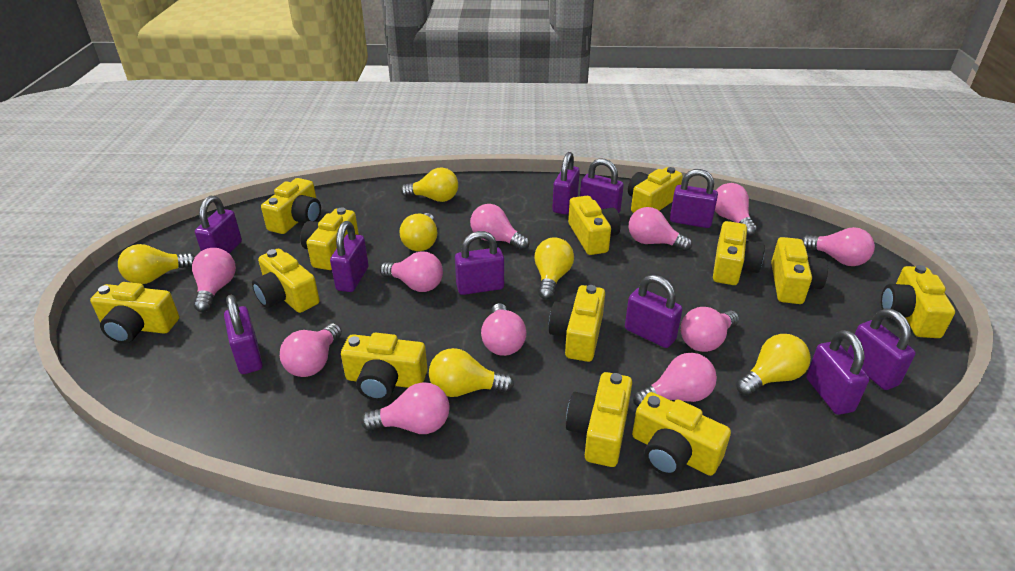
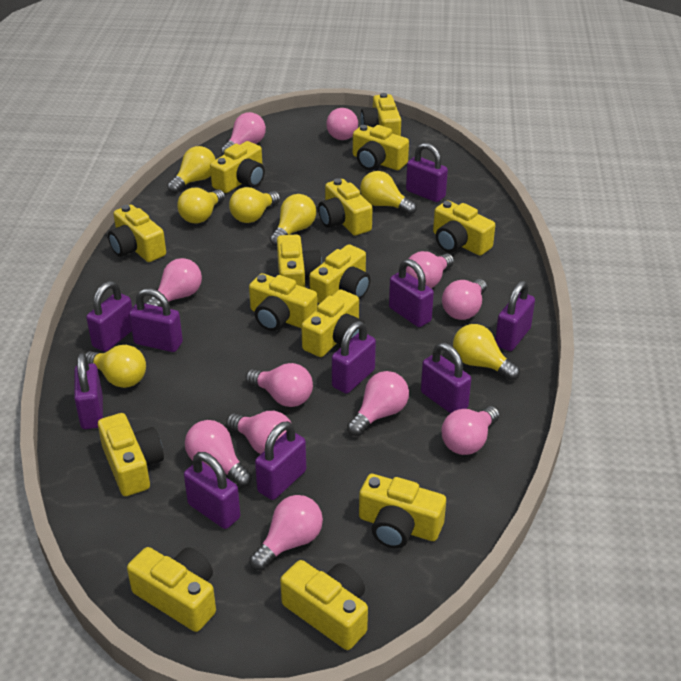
yellow camera: [90,282,179,344] [252,249,320,313] [261,178,321,234] [300,207,359,270] [341,333,427,401] [549,285,605,362] [566,372,632,467] [568,196,621,255] [628,167,683,213] [632,392,731,476] [713,221,765,285] [771,237,828,304] [881,265,955,338] = 13 -> [98,413,164,496] [108,204,166,262] [127,547,216,632] [210,141,265,193] [249,273,318,331] [277,234,322,287] [280,560,368,650] [301,290,365,357] [309,244,371,304] [318,178,372,236] [353,125,409,170] [359,474,446,548] [360,93,401,136] [433,200,495,255] = 14
yellow light bulb: [118,244,195,284] [399,213,437,251] [401,167,458,202] [429,348,514,397] [534,237,574,300] [736,334,811,396] = 6 -> [85,345,146,388] [167,146,216,193] [177,188,225,224] [229,187,280,223] [270,194,316,246] [360,171,417,215] [453,324,520,380] = 7

